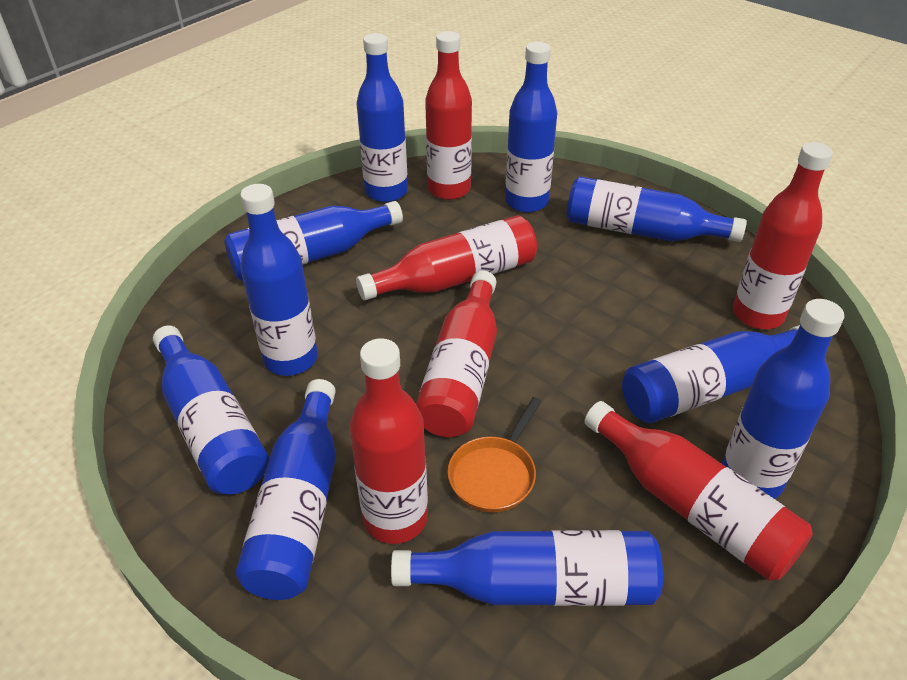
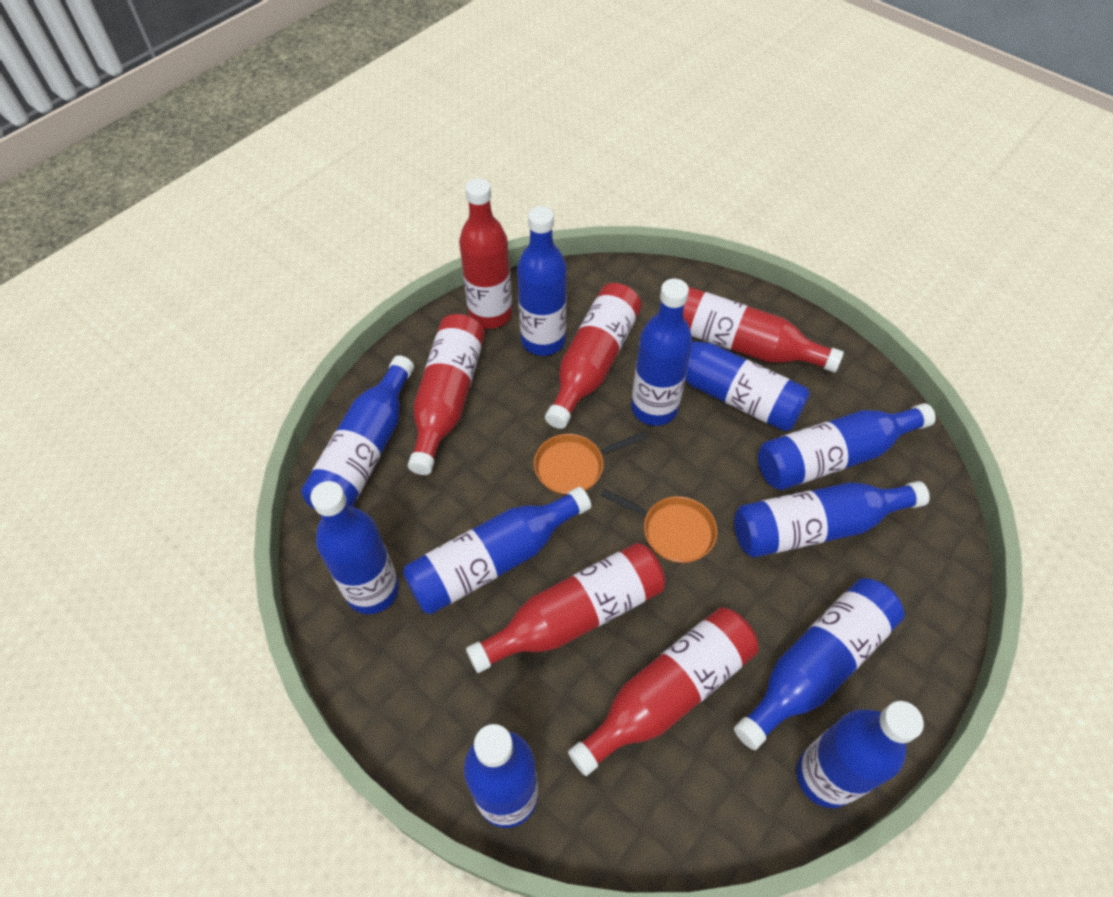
blue bottle: [153,326,269,494] [224,201,403,282] [236,379,336,600] [240,184,318,376] [357,33,408,202] [391,530,663,606] [505,42,557,213] [567,177,747,242] [622,325,800,424] [722,299,844,499] = 10 -> [301,355,414,509] [311,481,399,614] [403,487,591,614] [464,724,538,828] [517,206,567,356] [631,279,693,426] [639,341,810,432] [734,481,930,558] [734,578,904,750] [758,403,936,490] [797,701,924,808] = 11
orange pan: [448,397,542,513] = 1 -> [534,432,646,495] [601,489,717,563] = 2

